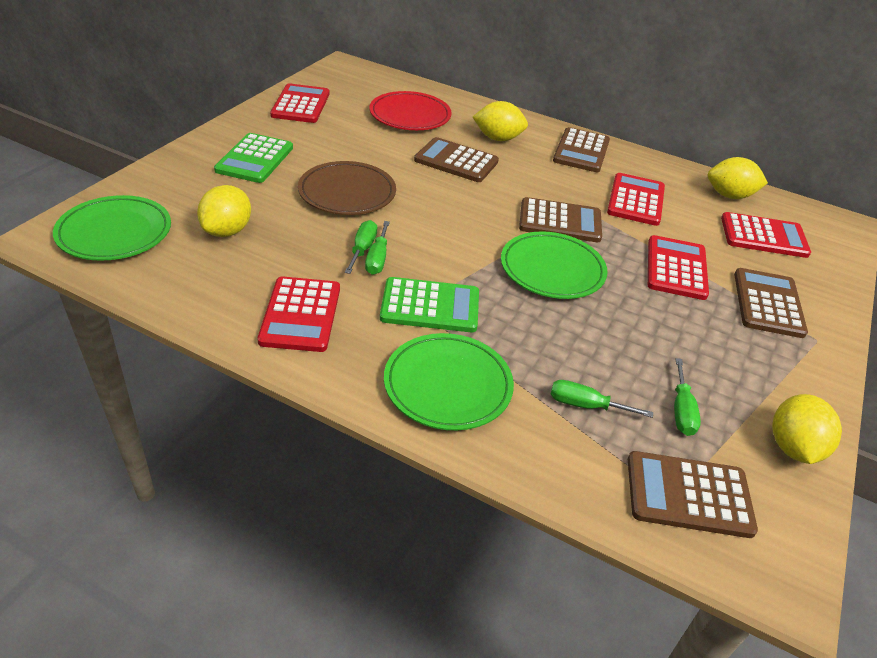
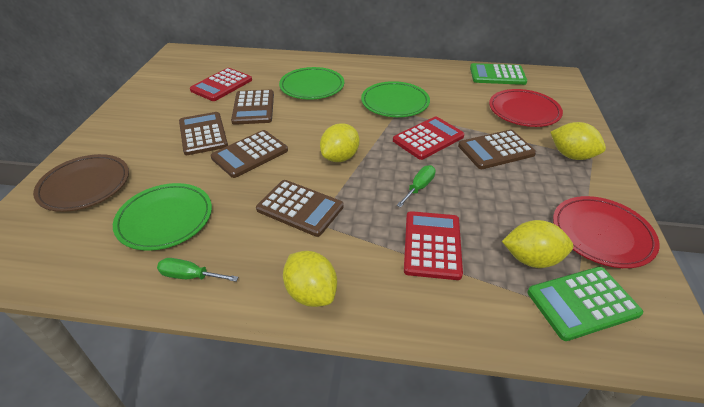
green screwdriver: [345,220,377,274] [365,221,390,275] [550,380,653,418] [674,358,701,436] = 4 -> [157,258,238,282] [397,165,436,207] = 2
red calculator: [257,276,340,352] [270,83,329,123] [607,173,665,226] [648,235,709,300] [721,212,811,258] = 5 -> [190,68,252,101] [393,116,465,160] [404,211,463,280] = 3
red plate: [369,91,452,130] = 1 -> [489,89,563,127] [553,196,660,268] = 2

